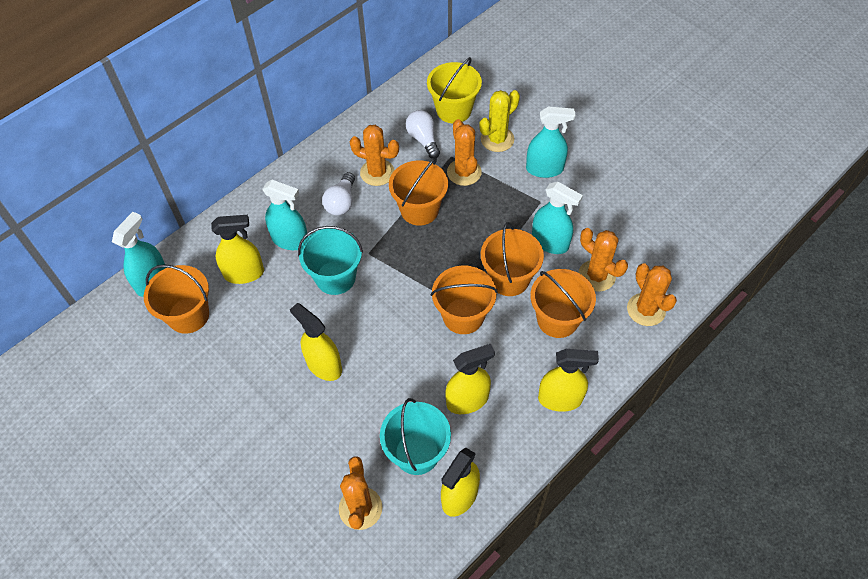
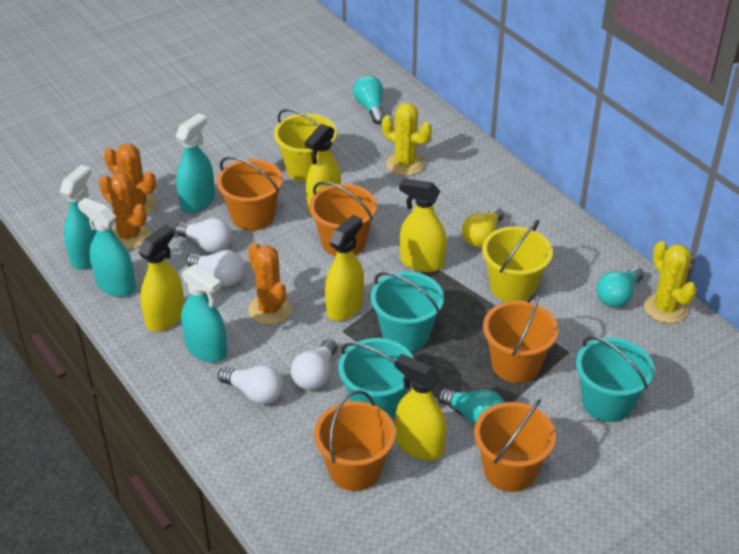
orange cactus: [339,456,382,530] [350,125,399,186] [447,119,482,186] [578,228,628,292] [627,263,677,326] = 5 -> [99,173,150,249] [104,143,156,215] [248,243,292,325] = 3
turquoise bucket: [298,226,363,295] [380,398,451,475] = 2 -> [338,338,414,419] [371,271,444,351] [576,336,654,422] = 3
turquoise light bulb: none = 0 -> [353,75,385,124] [438,388,505,426] [596,267,644,308] = 3
white light bulb: [322,172,355,216] [406,110,440,159] = 2 -> [175,218,231,253] [186,250,245,286] [218,365,283,405] [291,339,337,390] = 4
yellow bucket: [427,57,482,123] = 1 -> [274,109,337,182] [482,220,553,302] = 2
yellow cactus: [479,90,520,152] = 1 -> [382,103,432,176] [644,241,697,323] = 2
yellow light bulb: none = 0 -> [462,207,503,248] = 1

